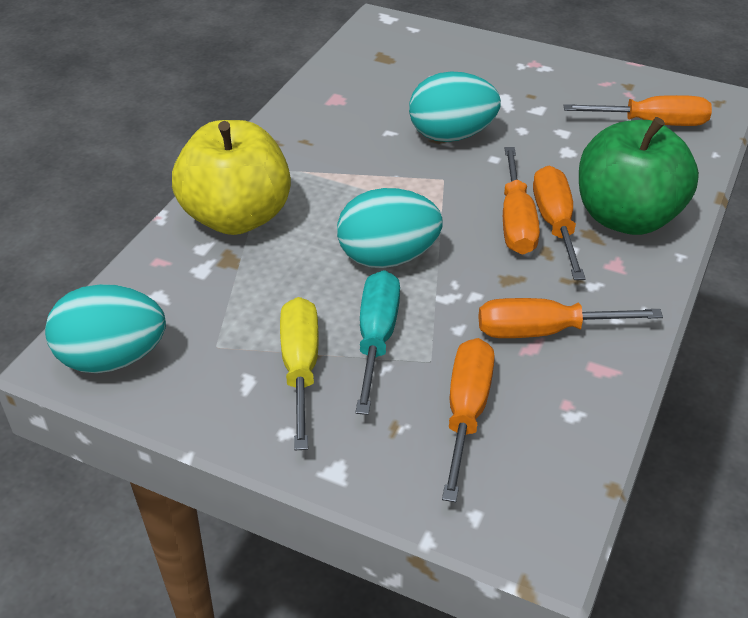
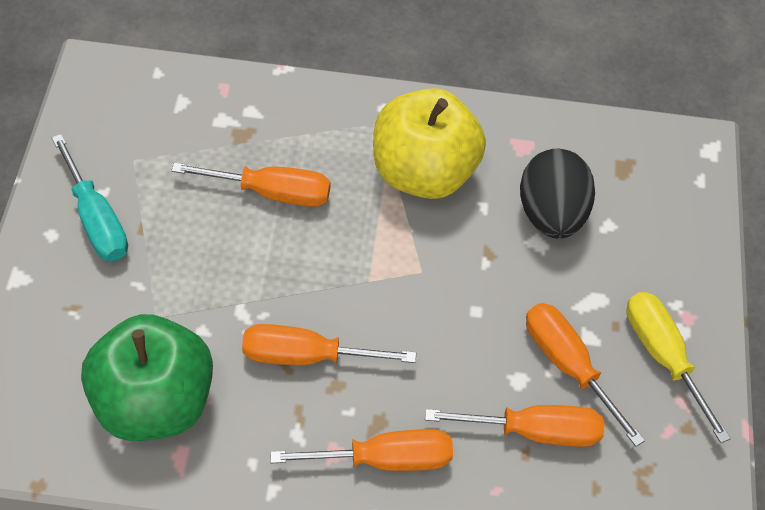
black egg: none = 0 -> [520,149,595,239] = 1
turquoise egg: [45,284,166,373] [337,188,443,268] [409,71,501,142] = 3 -> none = 0

